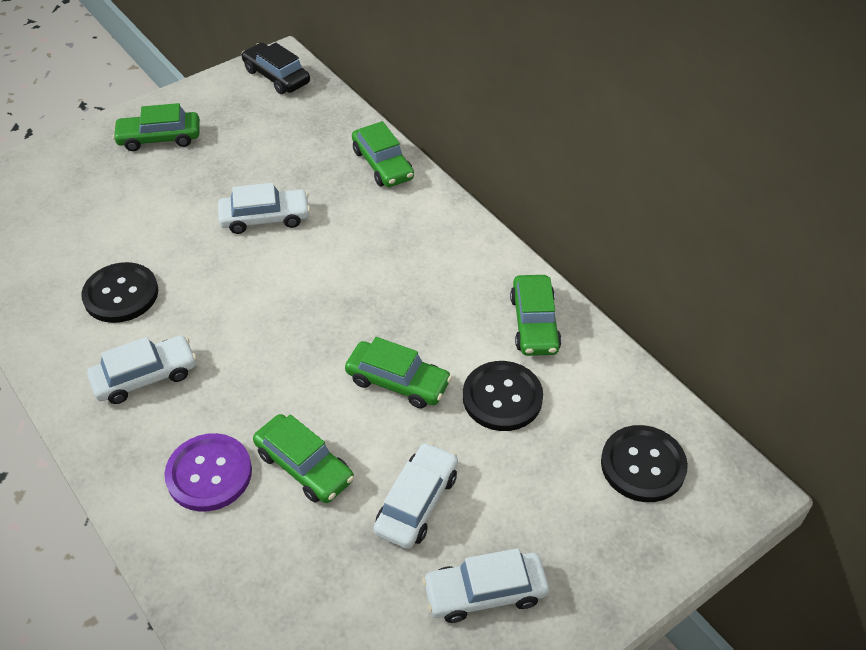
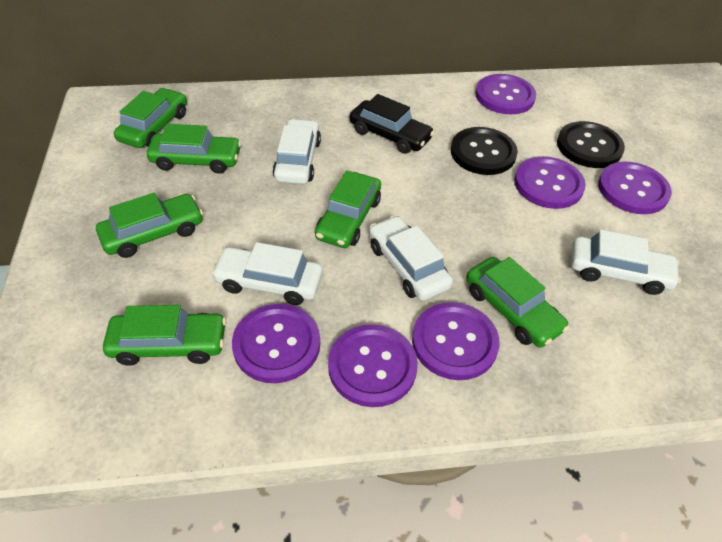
black button: [81,262,158,323] [463,361,543,431] [601,425,688,502] = 3 -> [451,127,518,175] [557,121,625,168] = 2
green car: [113,103,200,151] [253,414,354,503] [345,337,452,408] [352,121,414,187] [510,275,561,356] = 5 -> [96,193,203,258] [103,305,226,366] [114,88,187,148] [147,124,241,174] [315,171,381,248] [466,257,569,348] = 6
purple button: [164,433,252,512] = 1 -> [232,304,320,383] [328,324,418,407] [412,302,500,380] [475,74,536,114] [514,156,586,209] [598,162,672,214] = 6

